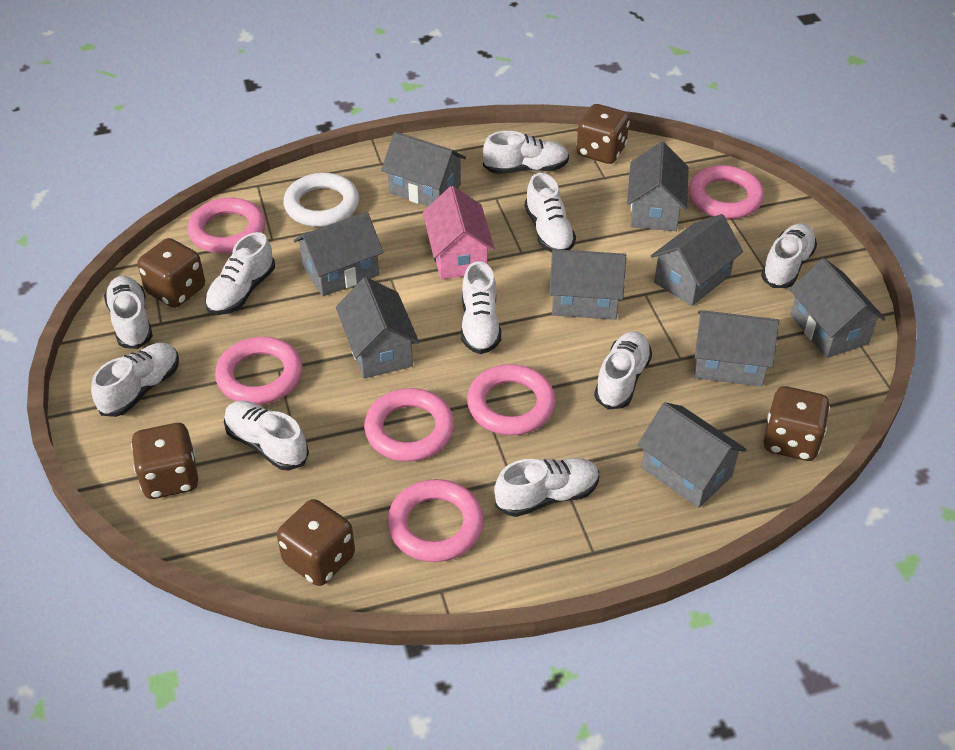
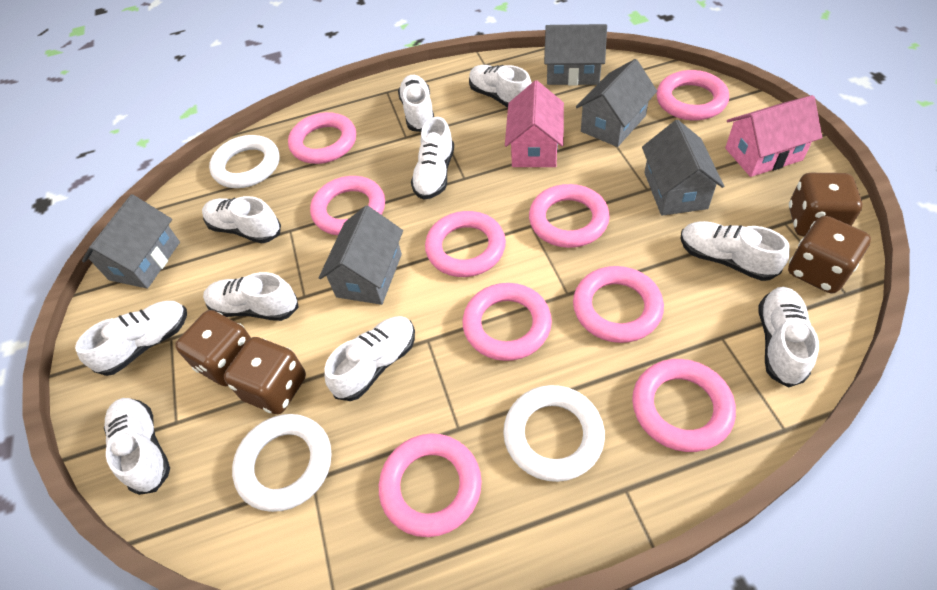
brown dice: [131,423,198,499] [138,238,205,308] [277,499,355,586] [576,104,630,164] [764,386,830,461] = 5 -> [175,310,251,386] [224,337,306,414] [788,216,871,293] [789,173,862,237] = 4
grey house: [293,212,383,296] [336,277,419,378] [381,132,466,206] [549,249,626,320] [627,142,689,231] [637,402,747,508] [651,214,743,306] [694,310,779,387] [789,258,886,358] = 9 -> [82,194,180,289] [319,206,403,305] [544,24,607,85] [576,59,657,147] [642,120,724,216] = 5
pink house: [423,186,495,279] = 1 -> [505,80,564,167] [725,95,822,177] = 2
pink ring: [187,198,265,254] [215,337,302,405] [364,388,454,461] [387,479,484,562] [467,364,556,435] [689,165,764,219] = 6 -> [288,112,356,164] [310,176,385,235] [379,434,482,537] [425,211,506,277] [463,283,552,361] [529,184,610,248] [573,266,664,343] [632,359,736,452] [657,70,729,120] = 9
white ring: [283,173,359,227] = 1 -> [209,135,280,188] [232,414,331,512] [503,385,605,482] = 3

